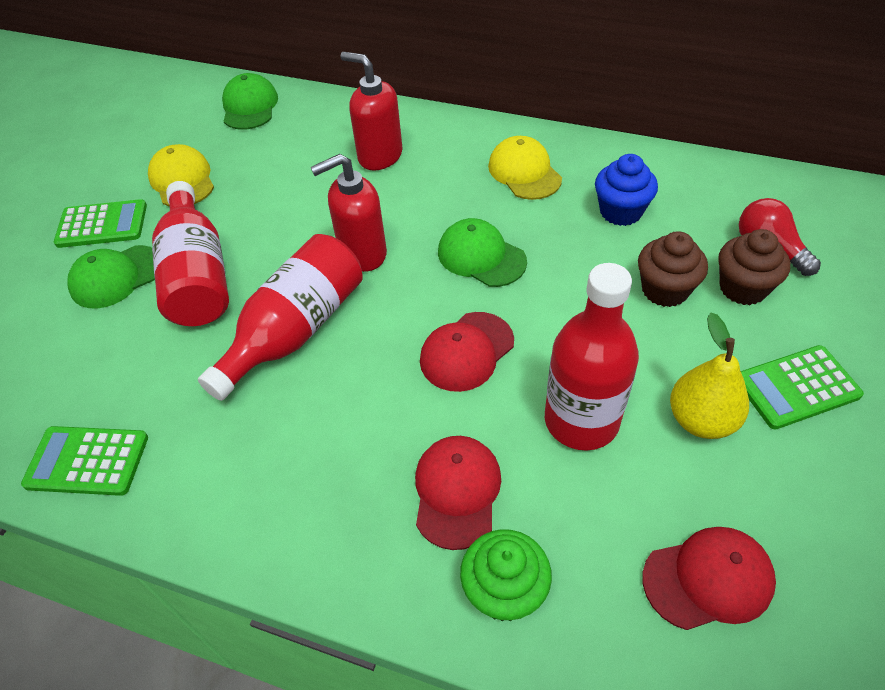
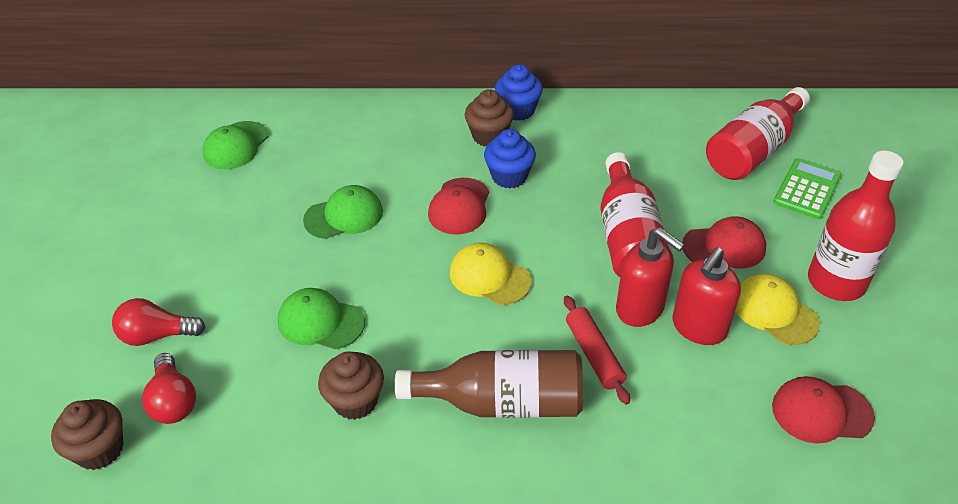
blue cupcake: [595,154,658,226] = 1 -> [484,129,536,188] [495,64,543,121] = 2
brown bottle: none = 0 -> [395,350,583,418] = 1
brown cupcake: [638,231,708,307] [718,229,790,305] = 2 -> [51,399,124,470] [318,352,384,420] [465,89,514,147] = 3
green calculator: [21,426,148,496] [54,199,147,248] [741,345,864,429] = 3 -> [773,158,842,219] = 1
green cupcake: [460,529,552,621] = 1 -> none = 0
red light bulb: [739,198,821,276] = 1 -> [112,298,206,346] [142,353,196,424] = 2
red rolling pin: none = 0 -> [564,296,630,405] = 1
yellow pear: [670,313,749,439] = 1 -> none = 0

